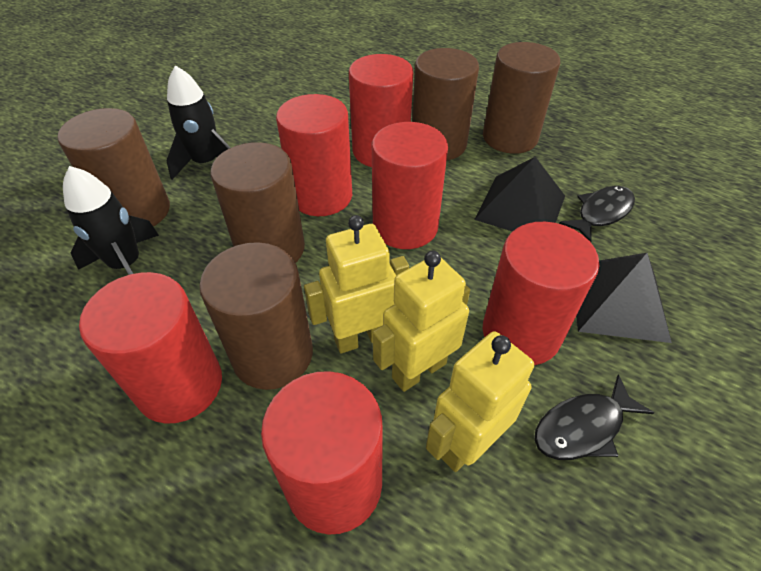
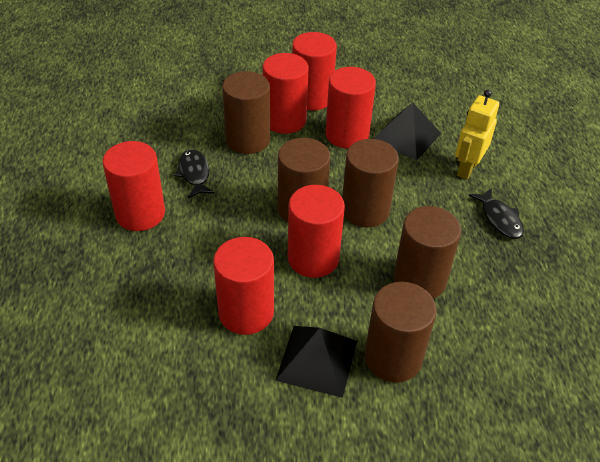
black rocket: [63,166,159,275] [166,65,231,180] = 2 -> none = 0
yellow robot: [304,215,409,353] [373,251,470,392] [426,331,534,472] = 3 -> [455,90,499,179] = 1

